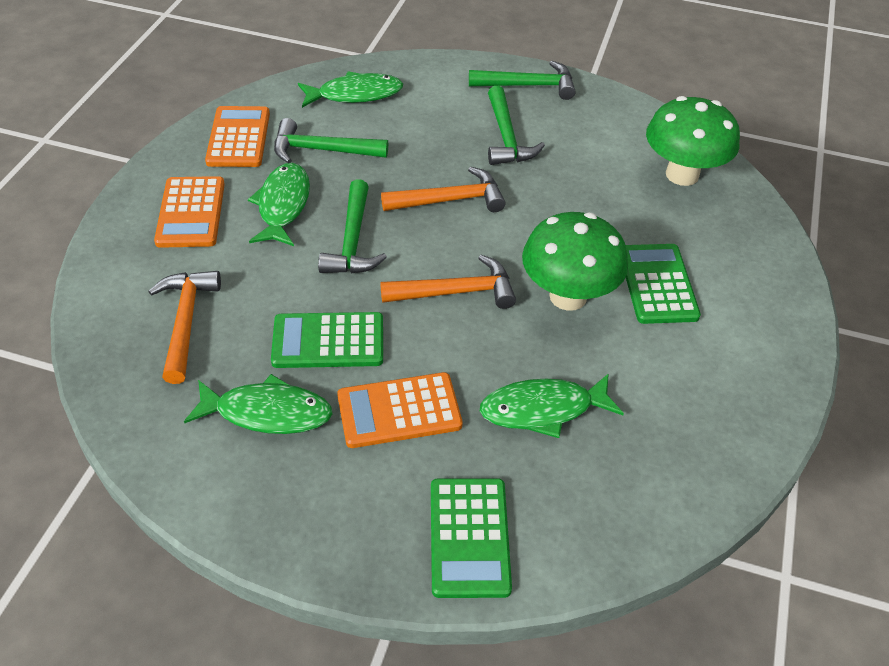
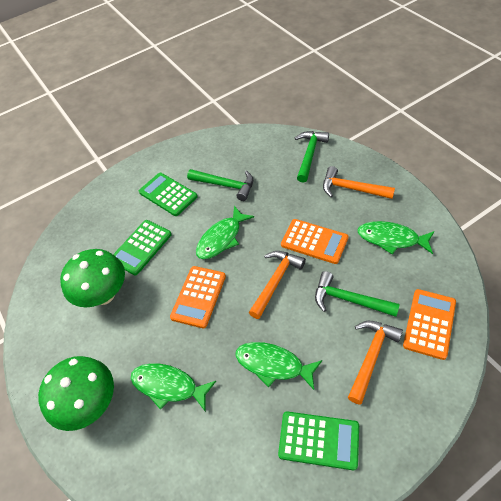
green hammer: [274,118,388,163] [318,179,387,273] [469,61,576,100] [488,86,545,165] = 4 -> [187,169,253,201] [295,131,329,183] [315,271,400,317] = 3

